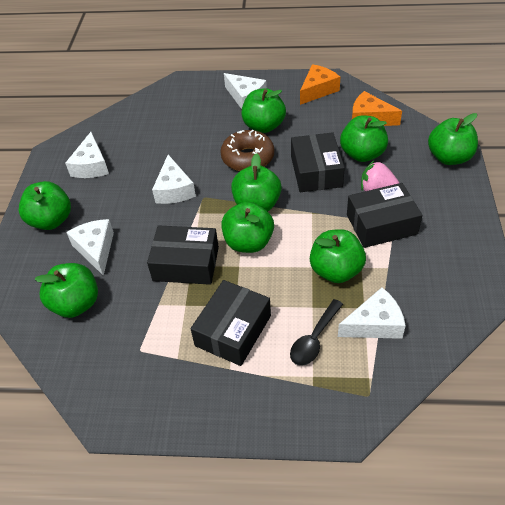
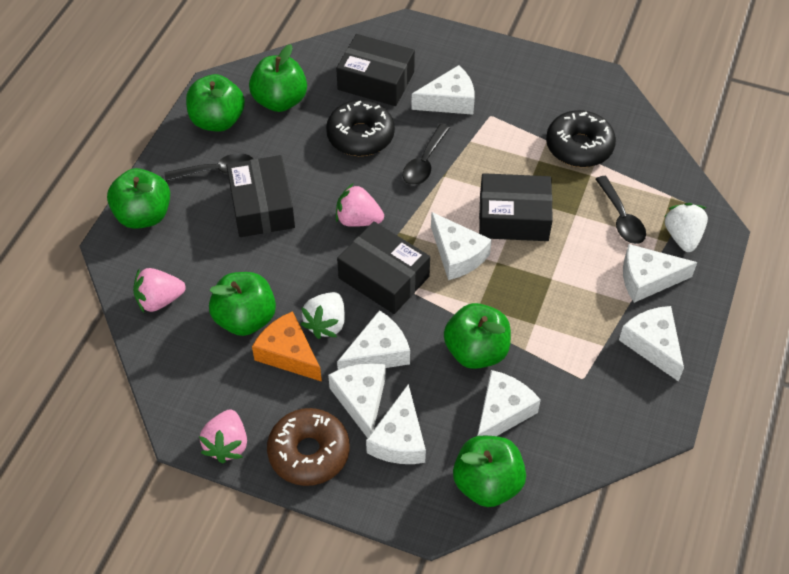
black donut: none = 0 -> [326,100,395,156] [546,110,616,167] = 2
black spoon: [290,299,343,366] = 1 -> [165,153,253,181] [403,124,450,185] [596,176,646,244] = 3
green apple: [19,181,71,230] [34,263,98,318] [221,202,274,253] [231,153,282,212] [241,88,286,133] [310,229,366,283] [340,115,388,162] [428,113,478,165] = 8 -> [107,168,170,229] [186,74,245,132] [209,272,276,336] [249,44,307,112] [444,303,511,369] [453,435,526,507] = 6
orange cheese: [300,64,340,105] [352,91,402,126] = 2 -> [252,311,322,382] = 1
pink strawberry: [361,161,399,191] = 1 -> [133,268,186,312] [199,410,247,463] [336,184,384,227] = 3
white cheese: [65,132,109,178] [66,219,114,276] [152,155,196,204] [224,73,267,109] [338,287,406,339] = 5 -> [328,363,386,438] [337,310,410,370] [366,384,426,464] [411,65,475,115] [431,212,492,280] [477,370,541,436] [619,306,684,382] [623,244,697,303] = 8
white strawberry: none = 0 -> [301,292,345,339] [664,203,708,252] = 2

